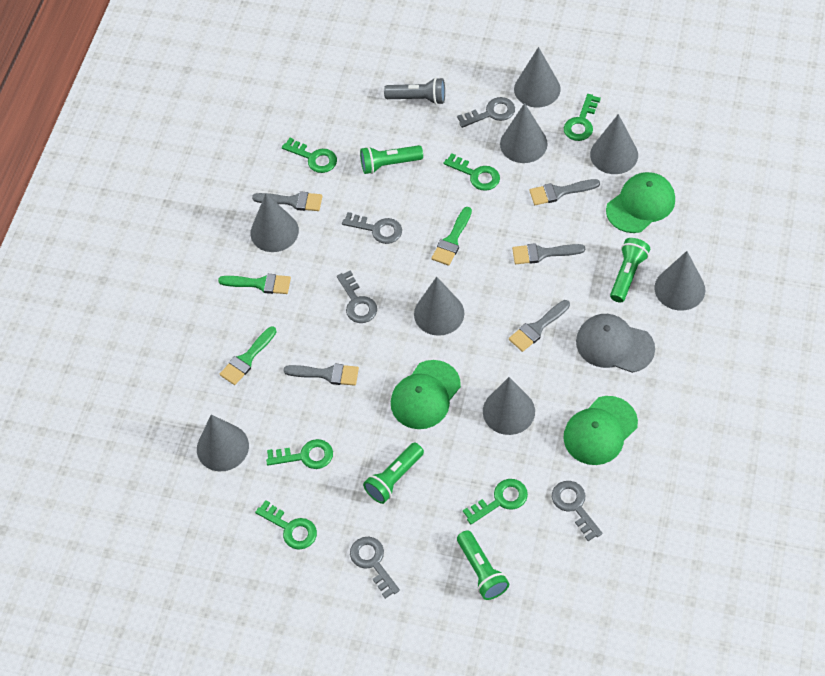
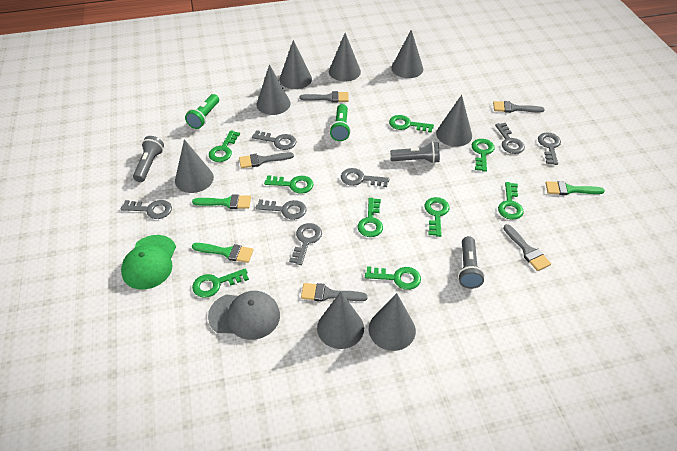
green cap: [391,360,461,429] [563,396,638,465] [606,172,675,233] = 3 -> [121,235,176,289] = 1
green flashlight: [360,145,423,174] [363,443,424,504] [457,530,509,600] [610,238,650,303] = 4 -> [185,94,219,129] [330,104,351,141] = 2
green key: [255,500,317,550] [266,439,333,469] [282,138,337,173] [444,153,500,191] [463,479,528,524] [564,94,601,141] = 6 -> [192,268,249,298] [209,130,240,162] [264,175,313,194] [358,198,383,237] [365,266,421,290] [389,115,434,133] [424,197,450,237] [472,139,495,172] [498,182,524,220] = 9
grey flashlight: [384,77,445,105] = 1 -> [133,136,164,182] [390,142,440,163] [458,236,485,289] = 3
grey key: [337,270,377,323] [342,212,402,244] [350,536,400,599] [457,97,515,128] [552,481,602,541] = 5 -> [121,200,172,219] [252,130,297,150] [256,199,306,220] [289,223,322,265] [341,168,389,187] [495,123,525,154] [538,132,561,165] = 7

